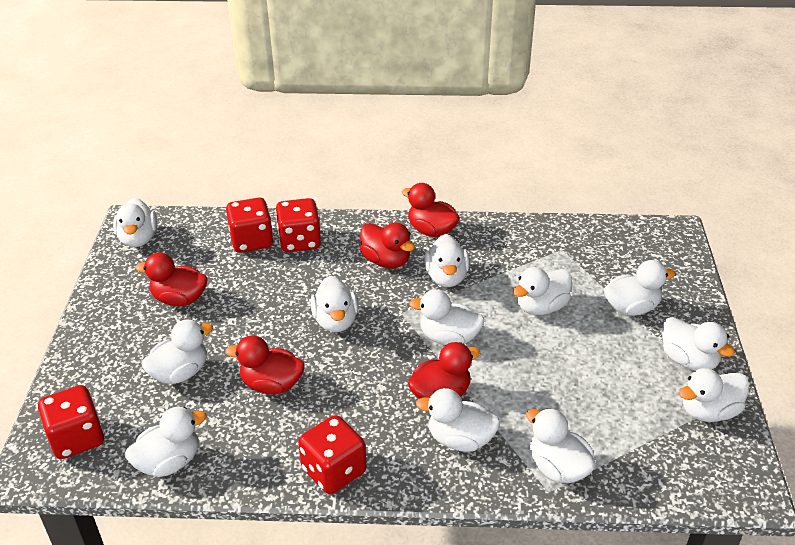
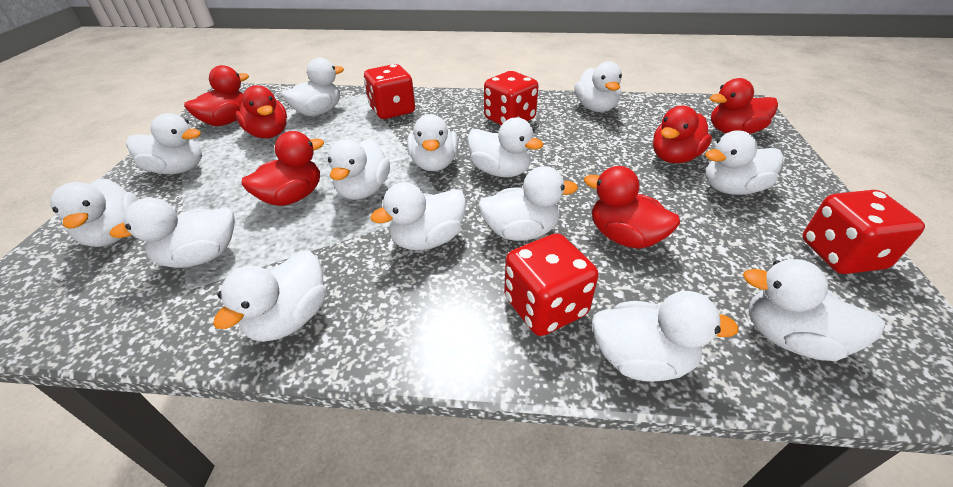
red duck: [135,253,208,306] [226,336,305,395] [360,223,415,268] [402,183,460,237] [408,342,480,399] = 5 -> [184,65,249,126] [235,85,287,139] [242,131,324,206] [584,166,680,249] [653,106,712,163] [709,78,778,134] = 6
white duck: [113,198,158,247] [125,407,207,477] [141,320,213,384] [310,276,358,332] [409,289,485,345] [416,388,500,452] [424,234,470,287] [513,267,572,315] [526,408,596,483] [604,260,675,316] [662,317,735,371] [679,368,750,422] = 12 -> [50,178,138,247] [109,198,235,268] [126,113,202,174] [213,250,326,342] [282,58,344,116] [328,138,390,200] [370,182,466,250] [407,114,458,171] [467,118,544,177] [478,166,578,241] [574,61,622,112] [592,291,739,382] [705,130,783,195] [743,259,885,361] = 14

